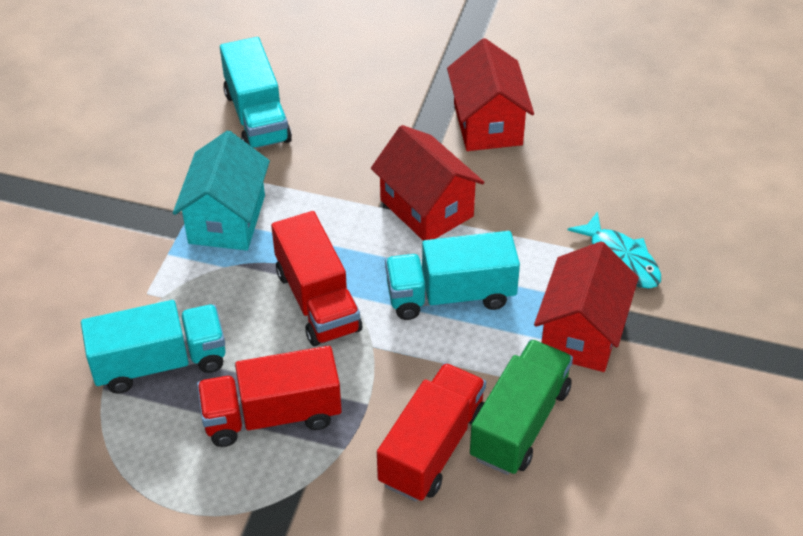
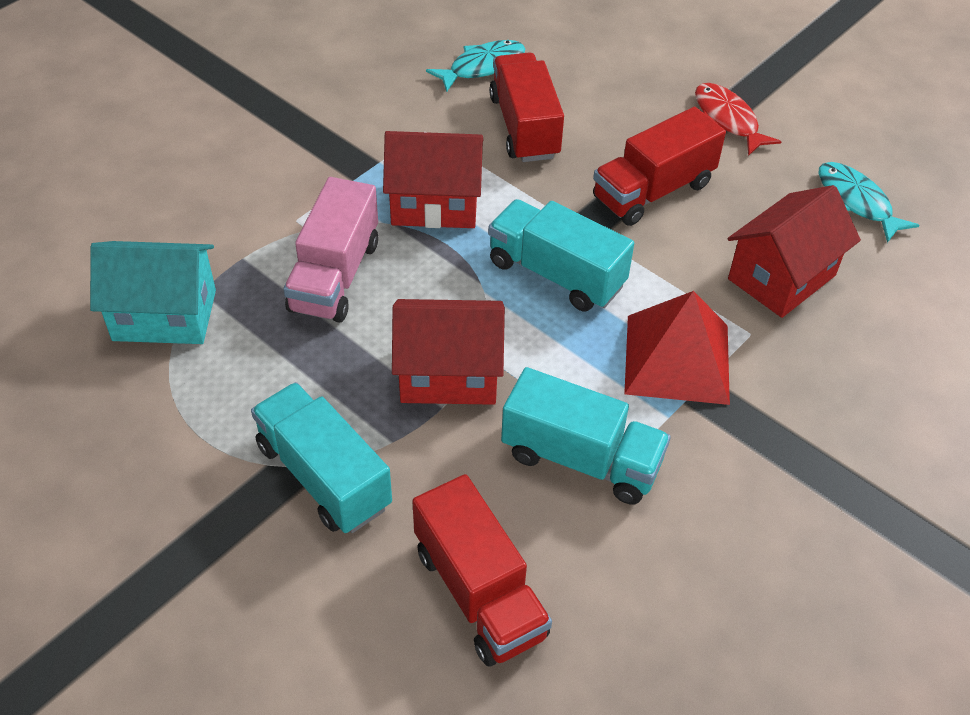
green truck: [470,339,573,475] = 1 -> none = 0
pink truck: none = 0 -> [283,177,378,323] = 1
red fish: none = 0 -> [695,83,782,156] = 1
red pyramid: none = 0 -> [624,291,730,405] = 1
turquoise fish: [568,211,661,288] = 1 -> [426,40,525,92] [818,162,919,243] = 2

